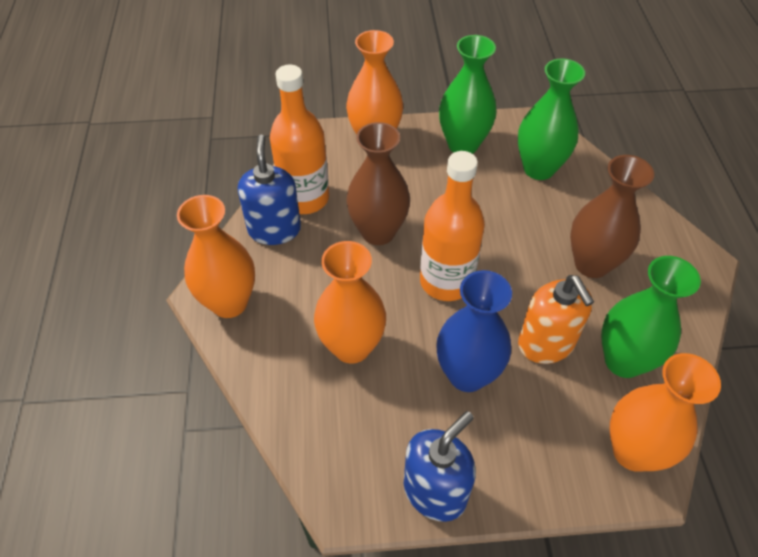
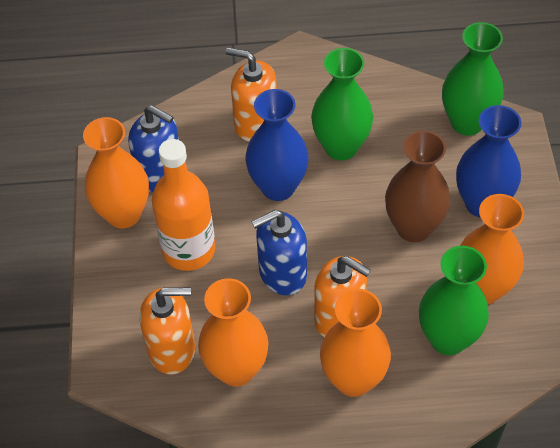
blue vase: [436,270,512,392] = 1 -> [245,89,309,201] [456,105,521,217] = 2
brown vase: [346,122,410,245] [570,155,654,278] = 2 -> [385,130,451,242] = 1
orange bottle: [270,65,329,214] [420,151,485,301] = 2 -> [152,139,215,271] = 1
orange soap dispenser: [518,275,594,364] = 1 -> [140,287,195,375] [225,47,277,141] [314,256,371,337] = 3

